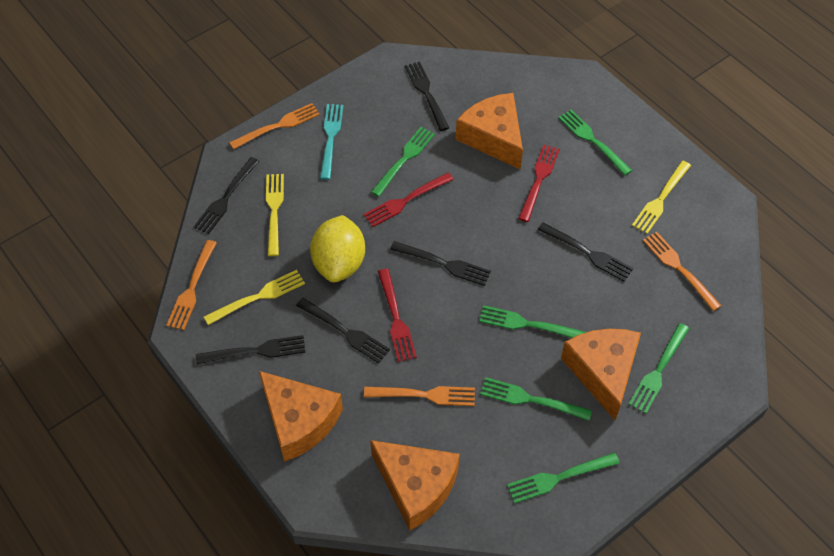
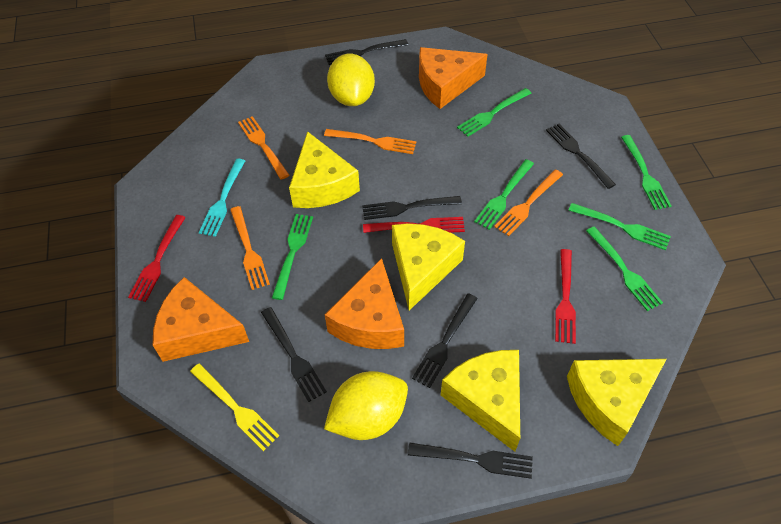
orange cheese: [259,371,343,462] [370,440,460,531] [456,93,523,169] [561,329,641,420] = 4 -> [153,277,249,362] [325,258,404,349] [419,47,488,109] = 3
yellow cheese: none = 0 -> [289,131,360,208] [392,224,465,310] [441,350,520,452] [567,359,666,446] = 4
yellow fork: [204,270,305,325] [266,174,284,256] [632,161,691,234] = 3 -> [190,363,279,451] = 1
yellow lemon: [310,215,365,283] = 1 -> [324,371,408,440] [327,54,375,106] = 2

